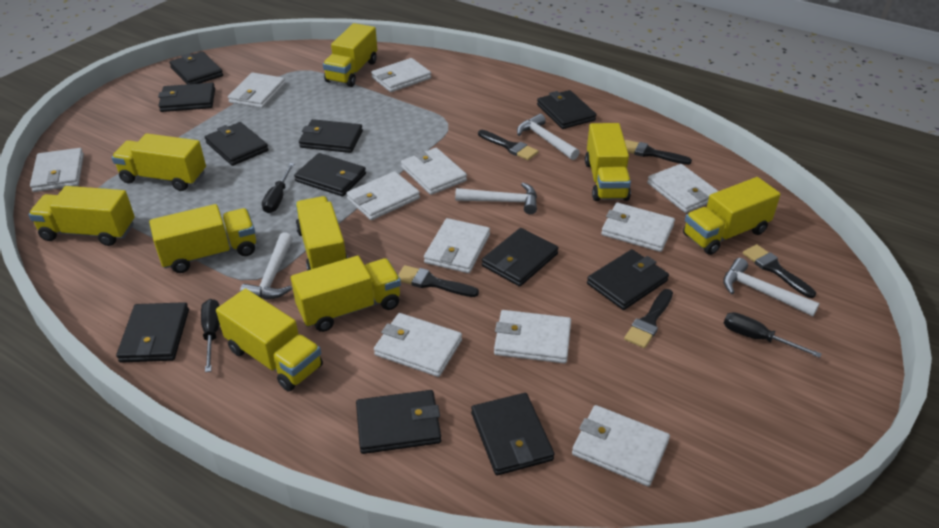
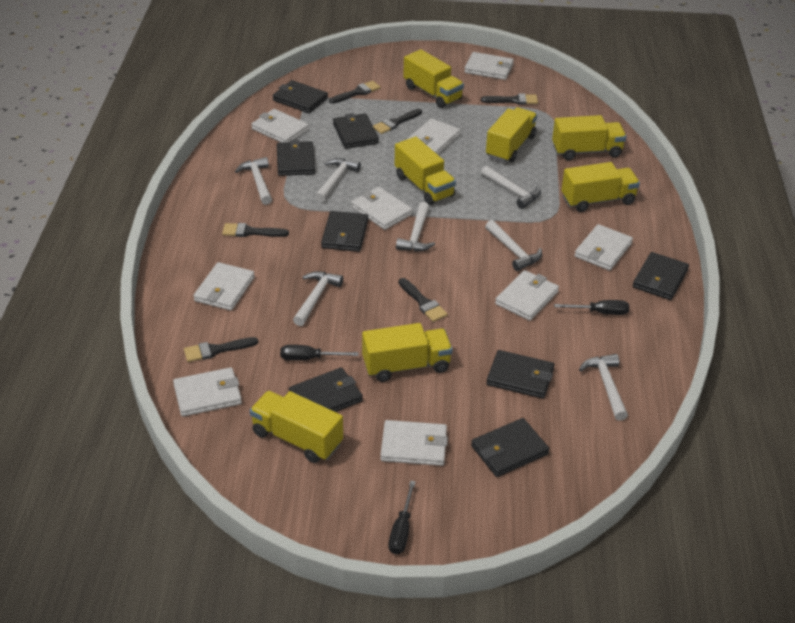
black brush: [398,265,479,297] [478,130,538,160] [624,289,673,348] [625,140,692,165] [743,244,816,298] = 5 -> [184,337,258,362] [222,223,289,237] [329,81,381,104] [373,109,422,134] [399,278,448,322] [481,93,538,105] = 6
black wallet: [116,302,189,363] [158,83,215,112] [169,51,223,84] [205,122,269,166] [294,153,366,196] [299,119,363,153] [356,390,441,454] [471,393,554,475] [482,228,559,287] [537,90,596,129] [587,249,669,310] = 11 -> [273,80,328,113] [277,140,315,176] [289,367,363,412] [321,211,368,252] [333,113,379,149] [471,418,549,477] [486,350,554,399] [633,252,689,300] = 8
white hammer: [240,232,293,300] [455,182,537,214] [517,114,580,160] [723,258,820,317] = 4 -> [235,157,272,205] [293,271,343,326] [315,158,361,202] [396,202,435,252] [481,166,541,209] [485,220,542,271] [579,354,628,421] = 7
white wallet: [30,148,84,192] [228,73,285,108] [346,171,420,220] [371,58,431,92] [374,313,462,377] [401,148,467,195] [424,218,490,273] [494,310,571,363] [572,405,670,487] [601,203,675,252] [647,164,718,213] = 11 -> [173,367,242,417] [193,262,255,311] [251,109,309,142] [351,187,413,230] [380,420,448,466] [407,118,460,155] [464,52,514,80] [495,270,559,321] [574,224,633,270] = 9
yellow truck: [28,186,135,246] [112,133,206,191] [149,204,256,273] [216,289,323,391] [291,256,401,332] [295,196,348,271] [323,23,377,87] [585,123,631,201] [683,177,781,255] = 9 -> [250,391,343,463] [362,323,453,382] [395,137,456,205] [403,49,464,108] [486,107,537,162] [552,115,626,160] [561,162,640,212] = 7

